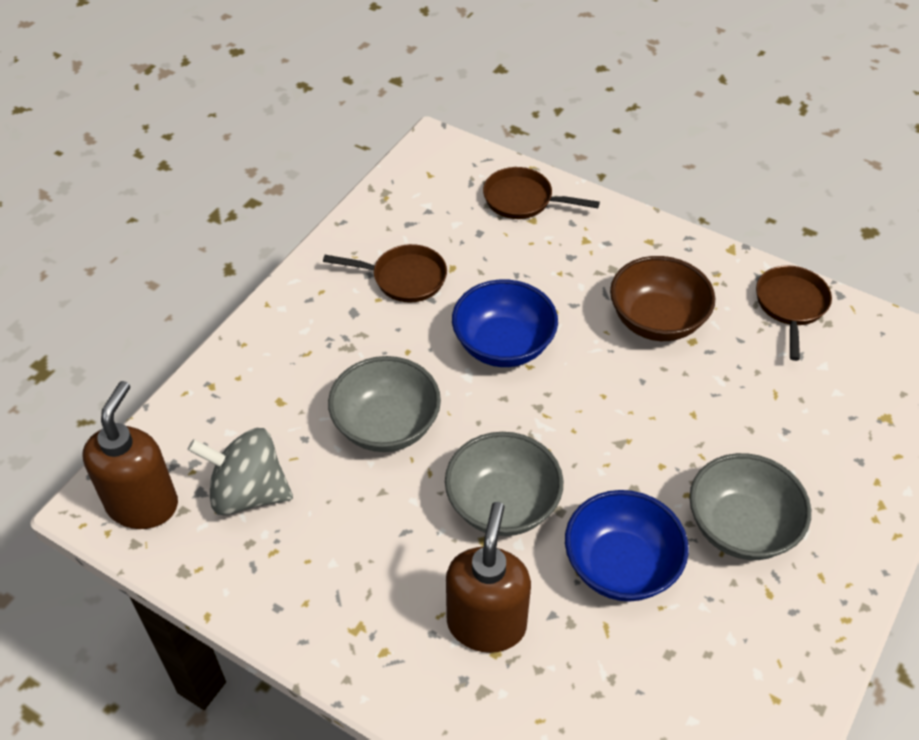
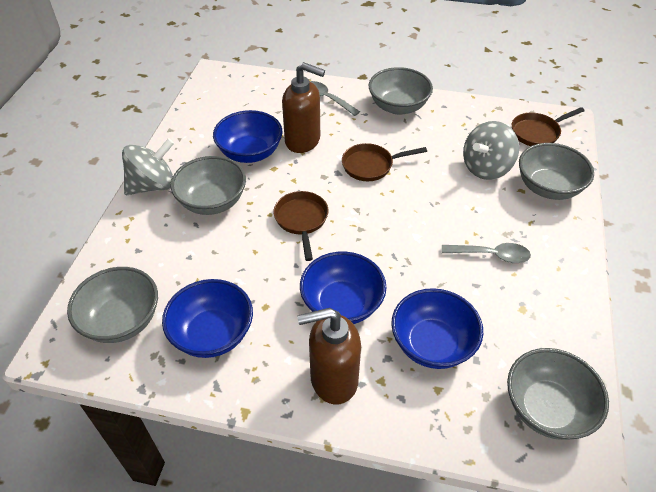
blue bowl: [452,280,558,367] [565,490,689,602] = 2 -> [162,279,253,358] [213,110,283,163] [300,251,387,324] [391,288,483,369] = 4
brown bowl: [610,256,715,341] = 1 -> none = 0
grey bowl: [328,356,441,452] [445,432,563,536] [690,453,811,560] = 3 -> [67,267,158,343] [171,156,246,215] [369,67,433,115] [507,348,609,440] [519,143,594,200] = 5
grey spinning top: [188,428,293,515] = 1 -> [122,138,174,195] [463,121,519,180] = 2
grey spoon: none = 0 -> [309,81,360,116] [442,243,531,263] = 2

